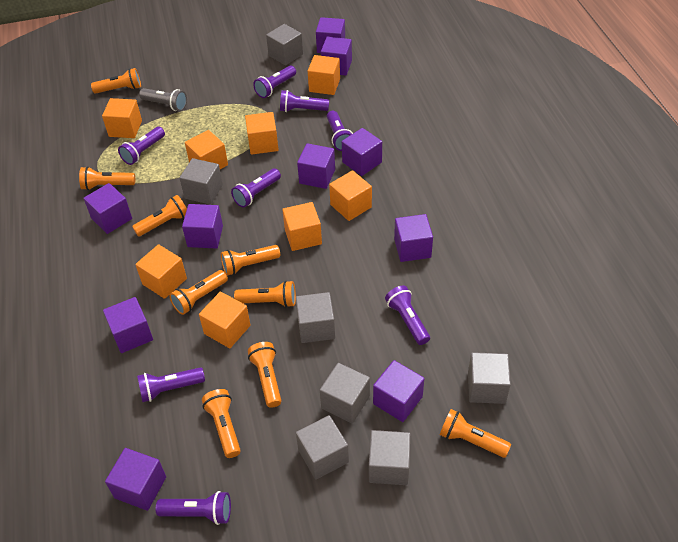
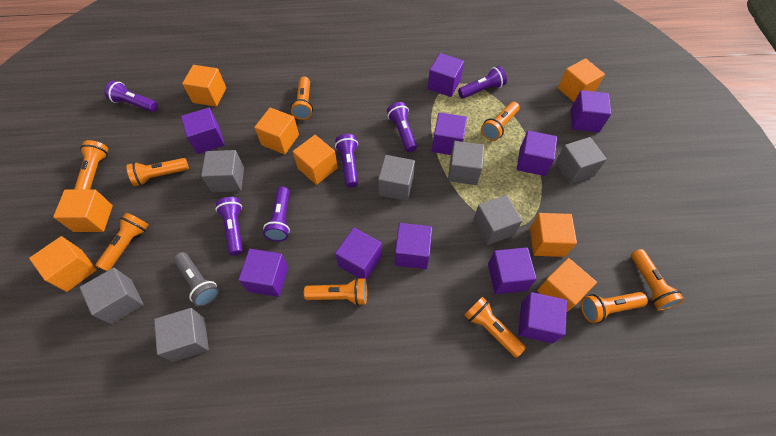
purple flashlight: [118,127,165,165] [137,367,205,402] [156,491,231,525] [231,168,281,208] [253,66,296,98] [280,90,329,112] [327,111,353,151] [385,285,430,345] = 8 -> [104,81,158,112] [215,197,243,256] [263,186,290,241] [335,134,358,188] [387,102,417,152] [458,66,507,99] = 6

